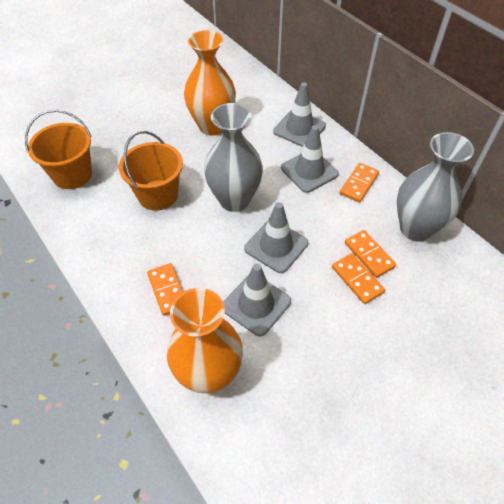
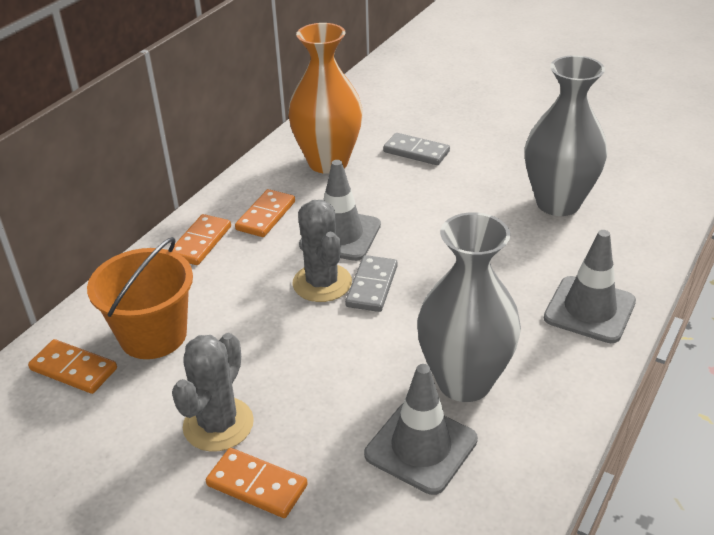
grey cactus: none = 0 -> [172,333,254,452] [292,200,352,302] = 2
grey domino: none = 0 -> [345,255,398,312] [383,133,450,165] = 2
grey traffic cone: [223,264,291,337] [244,202,308,273] [273,82,326,147] [281,125,339,193] = 4 -> [299,160,381,261] [364,364,478,495] [544,230,636,343] = 3
orange bucket: [25,110,92,189] [119,131,183,211] = 2 -> [87,237,193,359] = 1
orange vase: [167,288,243,394] [184,30,236,136] = 2 -> [288,23,363,174] = 1

